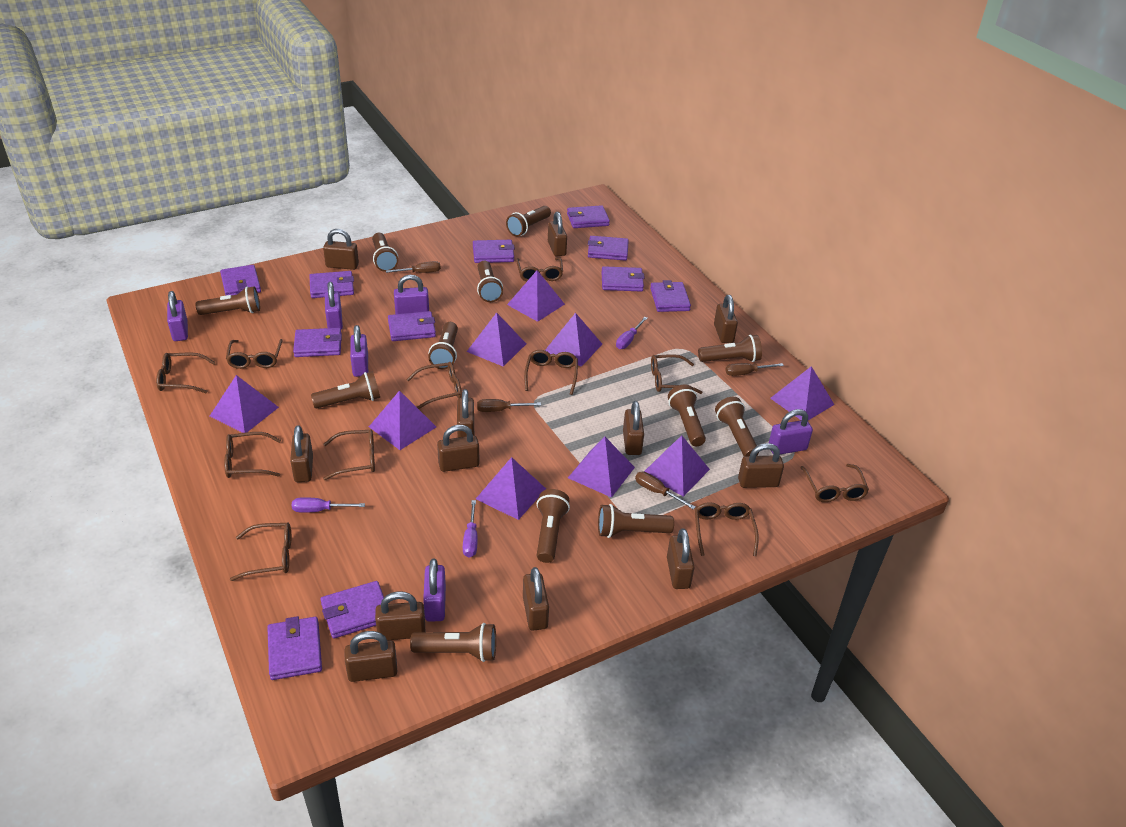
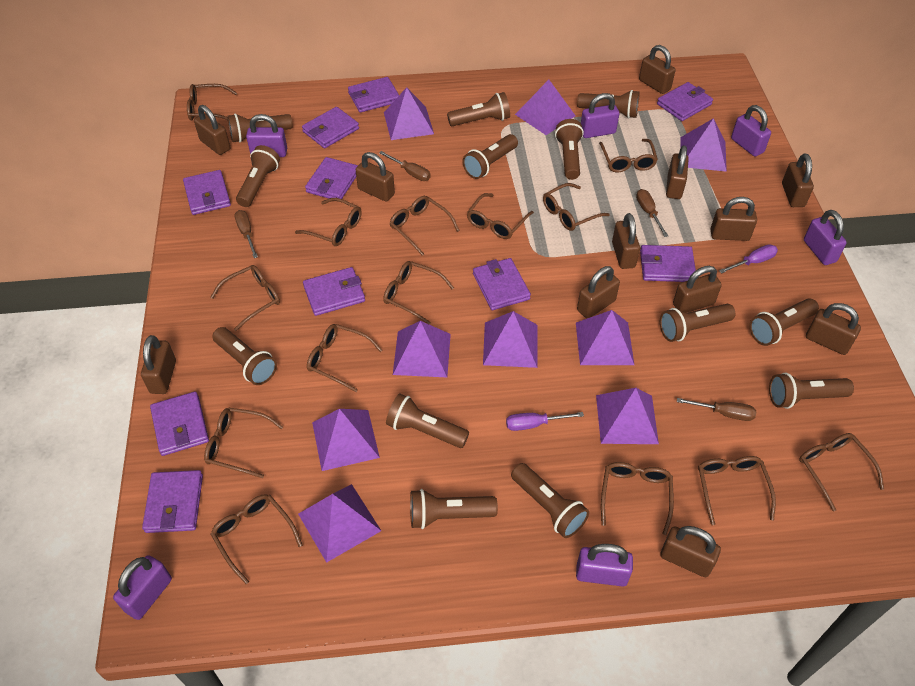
brown flashlight: [196,286,260,315] [311,371,380,408] [372,233,398,272] [410,623,496,662] [428,322,458,369] [477,261,503,302] [506,206,551,237] [537,489,570,563] [598,504,674,538] [668,385,706,446] [698,335,762,362] [715,397,759,456] = 12 -> [212,327,277,385] [228,114,293,142] [236,145,280,207] [386,393,469,448] [410,489,498,529] [447,92,510,126] [462,134,518,179] [511,463,589,538] [555,119,584,180] [577,90,640,118] [660,304,735,342] [749,298,819,346] [769,373,854,409] = 13
brown glasses: [156,353,216,393] [224,432,281,478] [226,339,283,369] [230,523,291,581] [323,429,375,480] [406,362,462,409] [516,257,563,282] [524,350,578,395] [651,354,703,394] [695,502,759,556] [800,464,869,502] = 11 -> [187,84,237,120] [204,408,283,478] [210,265,280,331] [211,494,303,584] [295,198,362,246] [307,324,382,392] [383,261,454,324] [389,196,460,256] [467,193,534,239] [543,183,610,231] [599,139,658,172] [601,462,674,535] [698,456,776,525] [799,433,884,512] = 14
purple screwdriver: [292,497,365,512] [463,500,478,558] [616,317,648,349] = 3 -> [506,412,584,431] [719,244,778,274] = 2
purple wallet: [220,265,261,296] [267,616,322,680] [293,328,342,357] [309,271,354,298] [320,581,384,639] [388,311,436,341] [473,240,515,263] [567,205,610,228] [588,236,629,261] [601,266,645,292] [650,280,691,312] = 11 -> [142,470,203,533] [150,391,209,456] [183,170,231,215] [302,107,359,148] [303,267,365,316] [305,157,358,199] [348,77,399,112] [473,258,531,310] [640,245,696,282] [657,82,713,121] = 10

